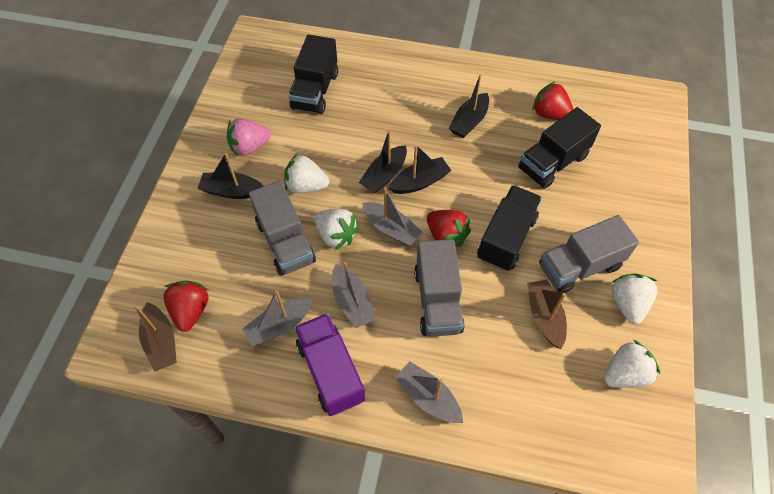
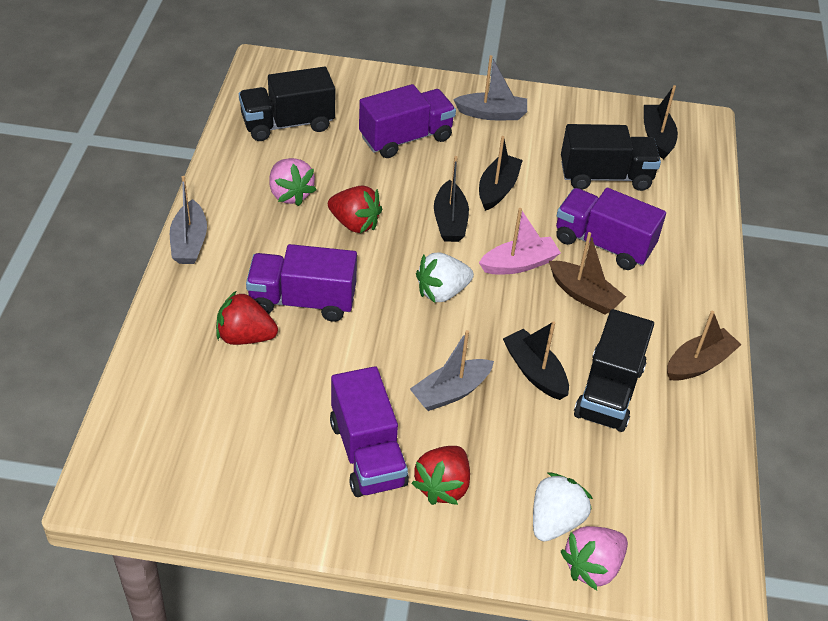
grey boat: [242,290,313,346] [332,262,375,328] [362,187,422,246] [395,362,463,423] = 4 -> [170,176,207,264] [410,330,494,411] [453,55,527,120] = 3
grey truck: [249,181,316,276] [414,239,465,337] [539,215,639,293] = 3 -> none = 0
pink boat: none = 0 -> [479,208,561,274] = 1
pink strawberry: [227,119,271,157] = 1 -> [269,158,316,206] [561,526,628,590] = 2
purple truck: [294,313,365,416] = 1 -> [246,244,357,322] [330,366,409,497] [359,84,456,158] [556,188,666,270] = 4
white strawberry: [284,154,329,193] [315,209,359,250] [604,340,660,388] [611,274,658,324] = 4 -> [416,252,474,303] [533,473,593,542] = 2

